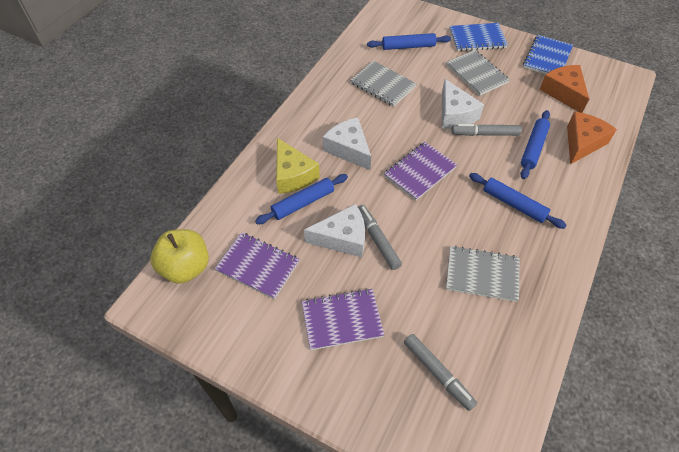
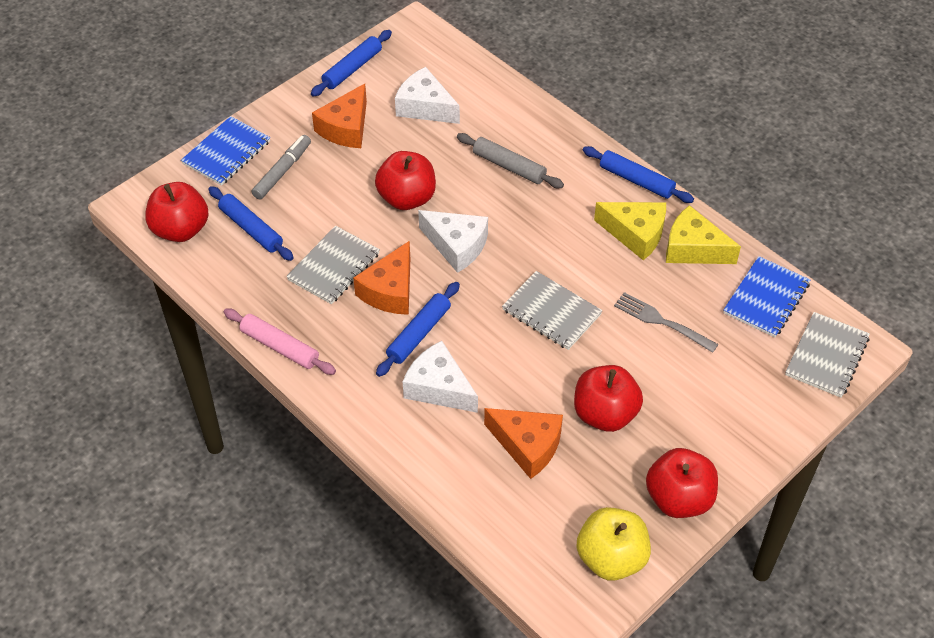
grey fork: none = 0 -> [614,292,719,353] = 1
grey marker: [358,205,402,270] [404,334,477,411] [451,124,522,136] = 3 -> [252,135,311,200] = 1
grey rolling pin: none = 0 -> [457,133,564,188] = 1
orange cheese: [539,65,589,113] [567,112,617,164] = 2 -> [312,84,367,148] [353,241,410,315] [484,408,563,479] = 3
pink rolling pin: none = 0 -> [224,309,336,375] = 1
purple notebook: [215,232,300,299] [302,288,384,350] [384,142,457,201] = 3 -> none = 0
red apple: none = 0 -> [145,182,209,242] [375,151,436,210] [574,365,643,432] [646,448,718,518] = 4
yellow cheese: [276,138,320,194] = 1 -> [594,202,666,260] [666,205,741,264] = 2

